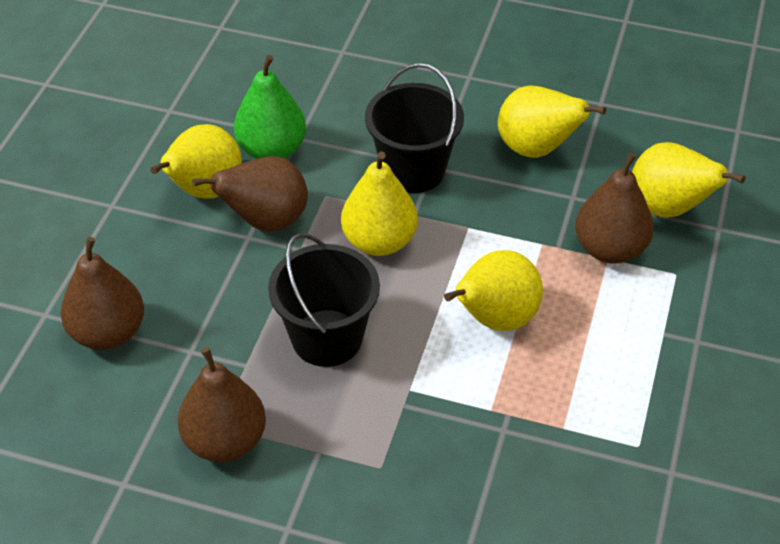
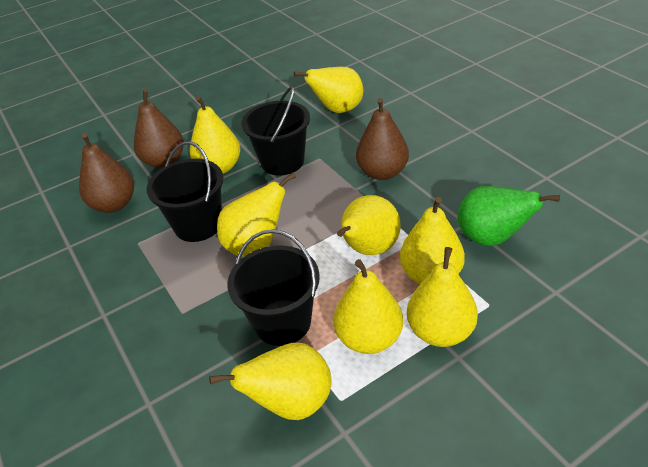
black bucket: [268,233,380,367] [365,63,464,193] = 2 -> [147,141,223,242] [227,229,320,346] [241,86,310,176] = 3
brown pear: [61,237,144,350] [178,347,266,462] [192,156,308,232] [575,152,654,264] = 4 -> [79,133,134,213] [134,89,184,168] [356,98,409,180] = 3
yellow pear: [150,124,242,199] [341,152,418,256] [444,250,543,331] [498,86,606,158] [632,142,745,218] = 5 -> [190,96,241,174] [209,343,332,420] [217,172,296,256] [294,67,363,113] [333,259,403,354] [337,195,401,255] [400,197,465,284] [407,247,478,347] = 8

